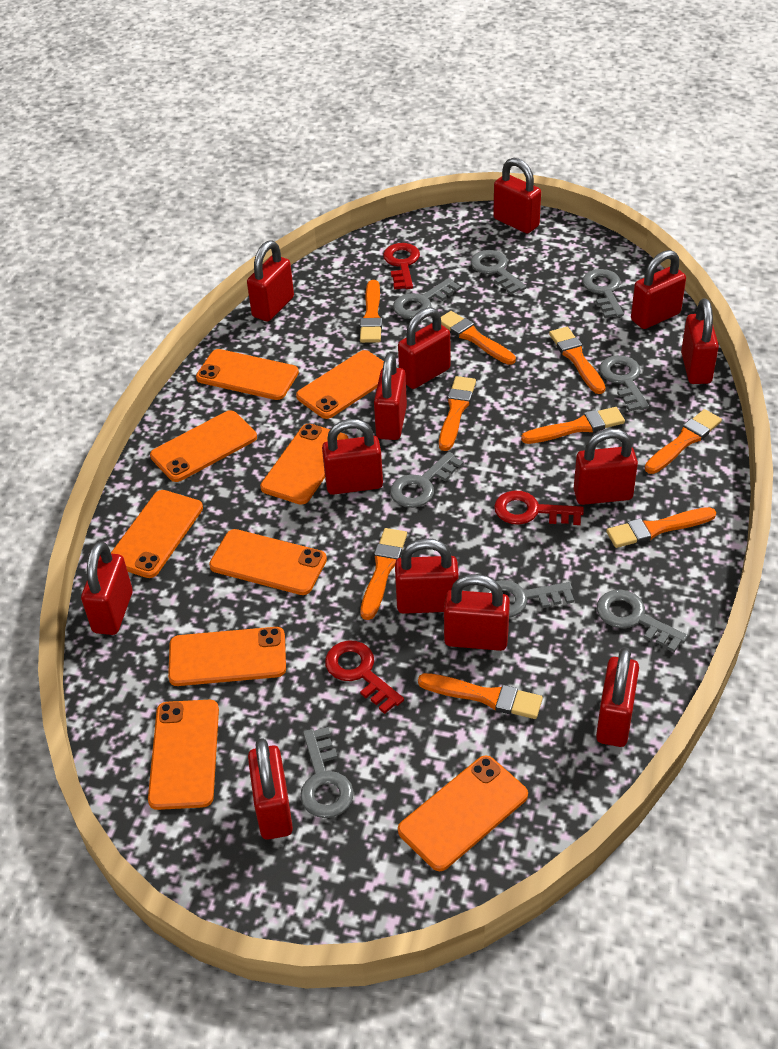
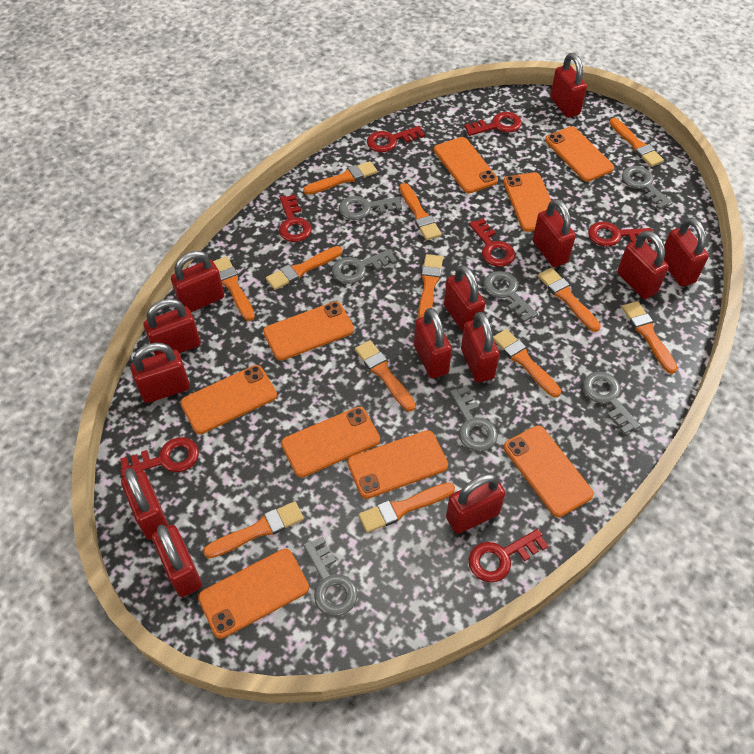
grey key: [300,727,354,818] [390,452,464,508] [393,278,461,319] [470,250,527,295] [482,580,574,618] [582,269,624,318] [597,589,688,652] [599,355,649,412] = 8 -> [303,536,358,616] [332,249,397,284] [339,196,402,220] [450,386,498,452] [484,271,538,322] [583,372,641,434] [622,166,673,210] = 7
orange brush: [360,280,382,343] [361,528,407,620] [418,673,543,719] [439,376,476,451] [441,311,516,365] [521,407,625,444] [549,327,606,394] [606,507,716,548] [645,409,722,474] = 9 -> [203,501,304,558] [213,256,255,321] [266,246,342,290] [303,161,377,195] [355,340,416,411] [358,482,455,533] [400,183,442,240] [418,254,443,318] [493,329,561,397] [538,268,601,332] [609,118,664,167] [622,301,678,374] = 12
red key: [325,640,404,714] [383,243,420,289] [494,490,584,525] = 3 -> [120,437,199,477] [279,195,312,242] [367,126,425,152] [464,112,522,136] [468,529,548,583] [469,218,515,267] [588,222,653,247] = 7

